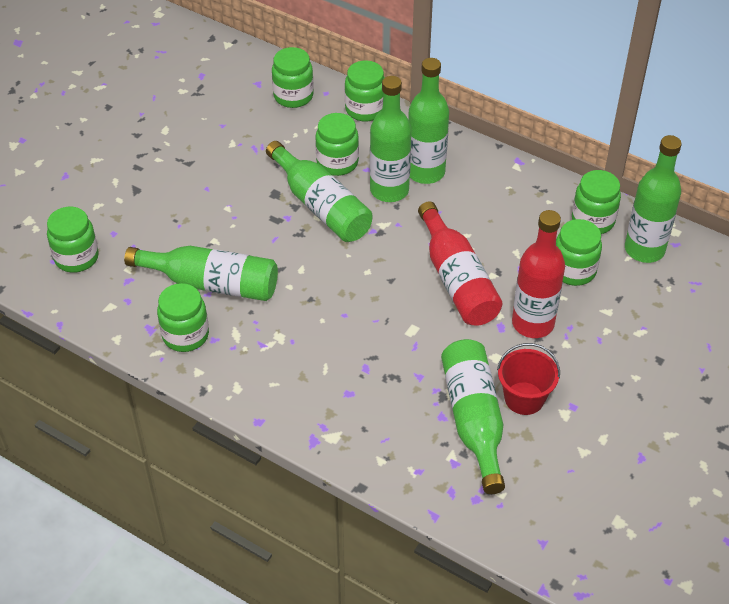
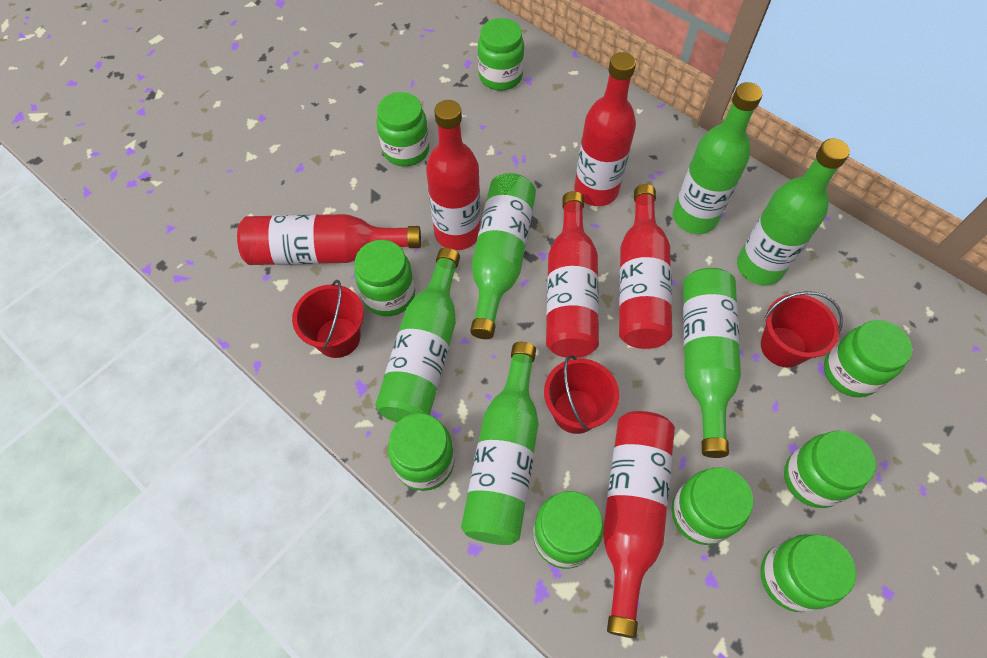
green jar: [47,207,99,273] [157,283,209,352] [272,47,314,108] [315,113,359,176] [345,60,385,122] [556,219,602,286] [572,170,621,234] = 7 -> [354,240,415,316] [376,92,429,166] [388,413,455,491] [478,18,524,90] [533,491,604,569] [672,467,753,545] [760,534,856,612] [784,431,876,508] [824,320,912,397] = 9
red bottle: [418,201,503,326] [512,210,565,338] = 2 -> [237,214,421,265] [426,100,481,250] [546,191,599,358] [574,52,636,206] [603,411,675,638] [619,184,672,349] = 6
red bucket: [497,343,560,415] = 1 -> [292,280,364,358] [544,356,619,434] [761,291,843,368] = 3

